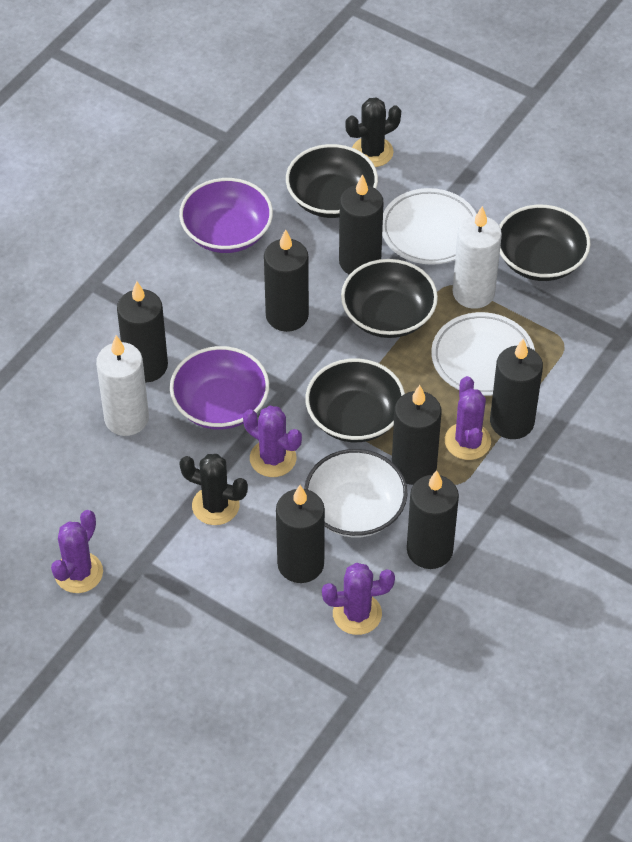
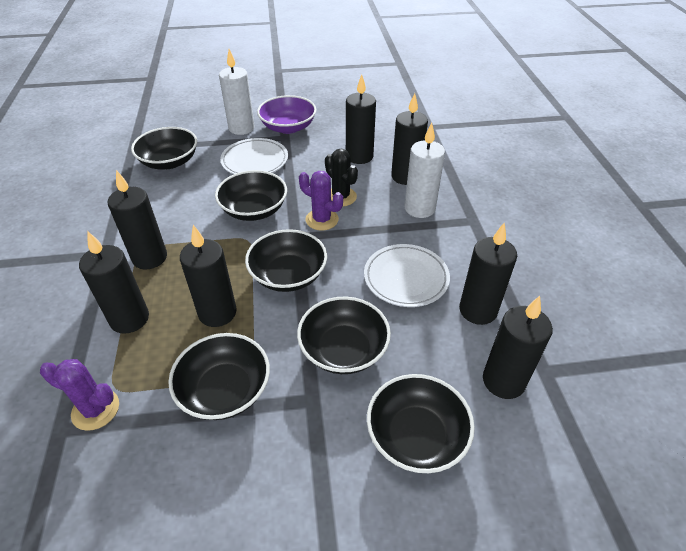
black bowl: [286,144,378,218] [305,358,405,442] [341,259,438,338] [499,205,591,281] = 4 -> [131,127,197,170] [168,333,270,420] [215,170,287,221] [245,229,327,292] [297,296,391,374] [367,374,475,473] = 6
black cactus: [179,454,248,525] [345,97,401,167] = 2 -> [325,149,358,207] = 1
purple bowl: [170,346,269,430] [179,178,273,253] = 2 -> [257,95,316,134] = 1
purple cactus: [51,510,103,593] [243,406,302,477] [322,563,395,635] [445,376,491,460] = 4 -> [40,359,119,431] [299,171,343,231] = 2
white bowl: [304,449,407,538] = 1 -> none = 0

